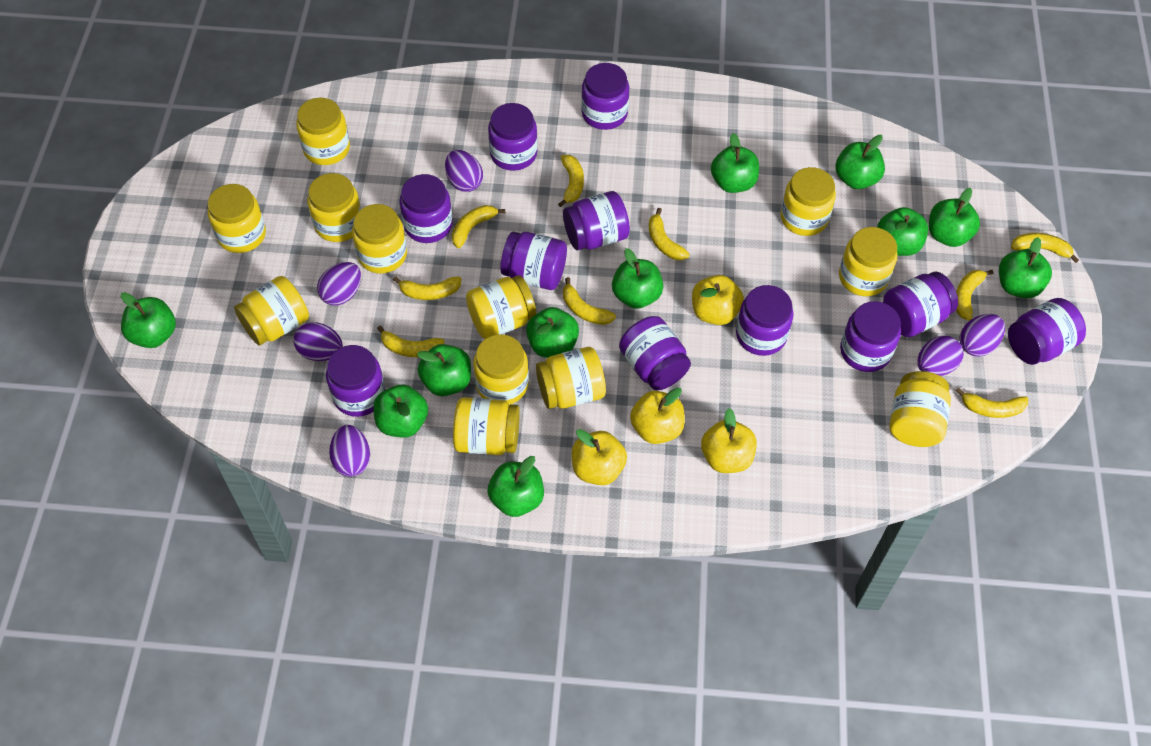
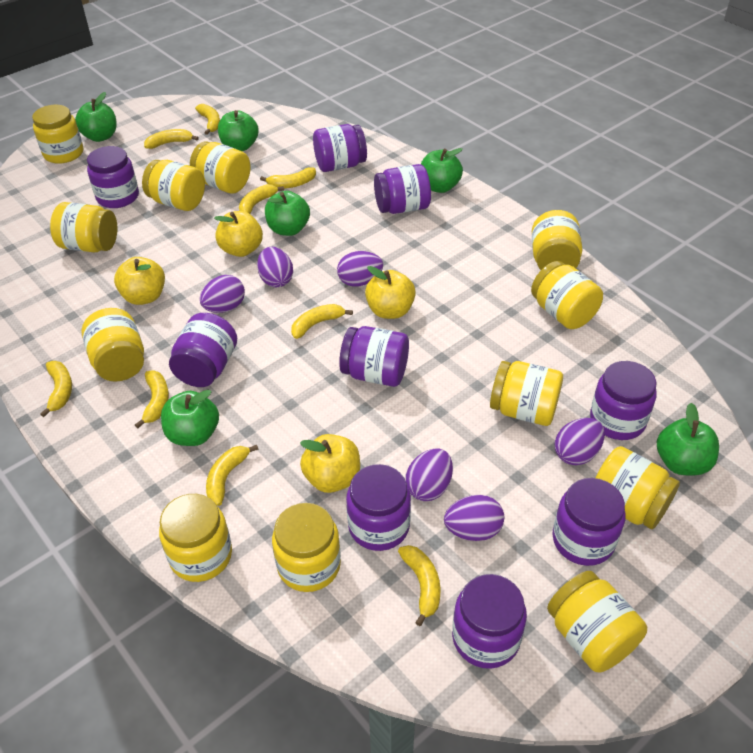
green apple: [121,292,176,348] [373,384,428,438] [417,344,471,396] [488,456,544,517] [526,307,579,358] [612,248,663,309] [711,133,759,193] [836,135,885,189] [877,207,928,256] [929,188,980,247] [999,237,1052,299] = 11 -> [75,92,117,142] [161,390,219,446] [218,110,259,151] [265,191,310,236] [421,148,463,193] [657,403,719,475] = 6
purple jar: [326,345,385,417] [400,174,453,243] [488,103,538,171] [500,231,567,290] [563,191,630,250] [581,63,629,130] [619,316,691,390] [736,285,793,356] [840,301,901,372] [883,272,958,337] [1008,298,1086,365] = 11 -> [87,146,139,208] [169,313,237,387] [313,124,367,172] [339,326,409,387] [346,464,411,551] [374,164,431,214] [452,574,527,669] [552,478,625,566] [590,361,657,440] = 9

